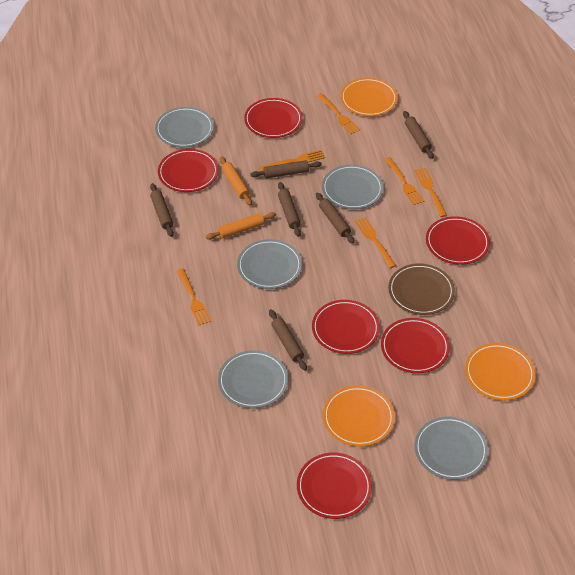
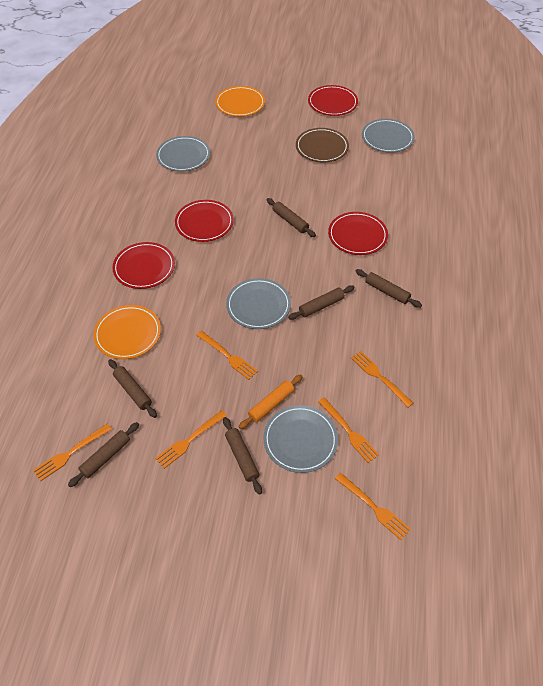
grey plate: [155,107,214,147] [218,350,288,408] [237,239,302,289] [322,165,383,209] [414,416,488,480] = 5 -> [156,136,210,172] [226,278,291,329] [263,405,338,473] [362,119,415,153] = 4
orange plate: [323,386,395,447] [340,78,398,116] [465,343,536,400] = 3 -> [94,305,161,359] [215,86,265,117] = 2
orange rolling pin: [206,212,276,240] [220,156,252,205] = 2 -> [239,374,303,429] = 1
red plate: [158,149,219,192] [244,98,303,138] [297,452,372,519] [312,300,380,354] [381,318,450,373] [426,216,490,265] = 6 -> [112,242,175,289] [175,200,234,242] [308,85,358,116] [328,212,388,255] = 4

